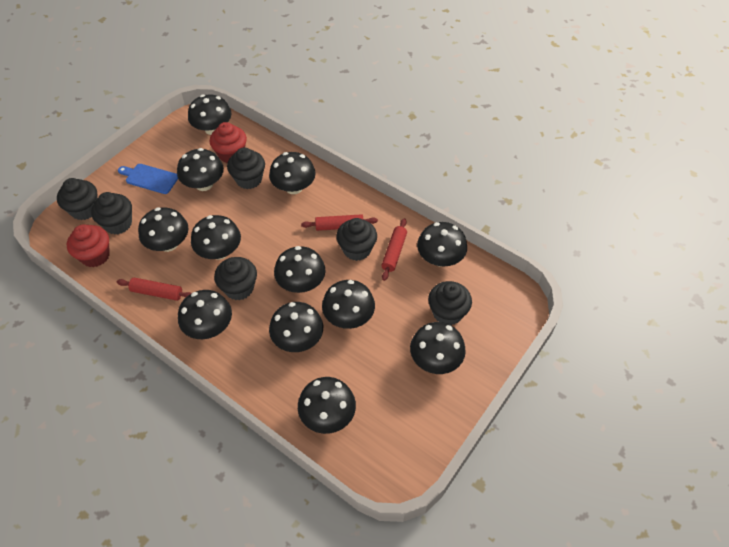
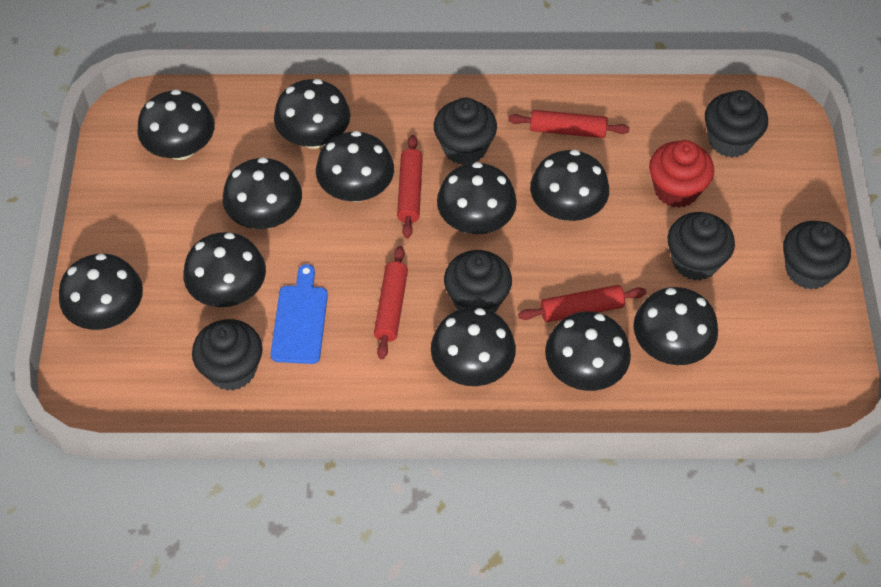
black mushroom: [138,207,189,252] [177,148,224,191] [178,290,232,339] [188,94,232,135] [191,215,241,260] [269,152,316,194] [269,302,323,352] [274,246,325,293] [298,377,356,434] [322,280,375,329] [410,322,466,374] [417,222,467,266] = 12 -> [59,254,143,330] [137,89,215,160] [183,232,266,307] [223,157,302,229] [274,79,351,149] [316,131,394,202] [431,307,516,386] [437,162,517,234] [530,150,609,221] [545,311,631,391] [633,287,718,365] = 11
red cupcake: [66,224,110,267] [210,122,247,163] = 2 -> [649,140,714,208] = 1
red rolling pin: [117,278,192,301] [301,214,378,231] [381,218,407,281] = 3 -> [374,246,408,359] [397,135,423,238] [508,110,630,138] [518,285,646,322] = 4

